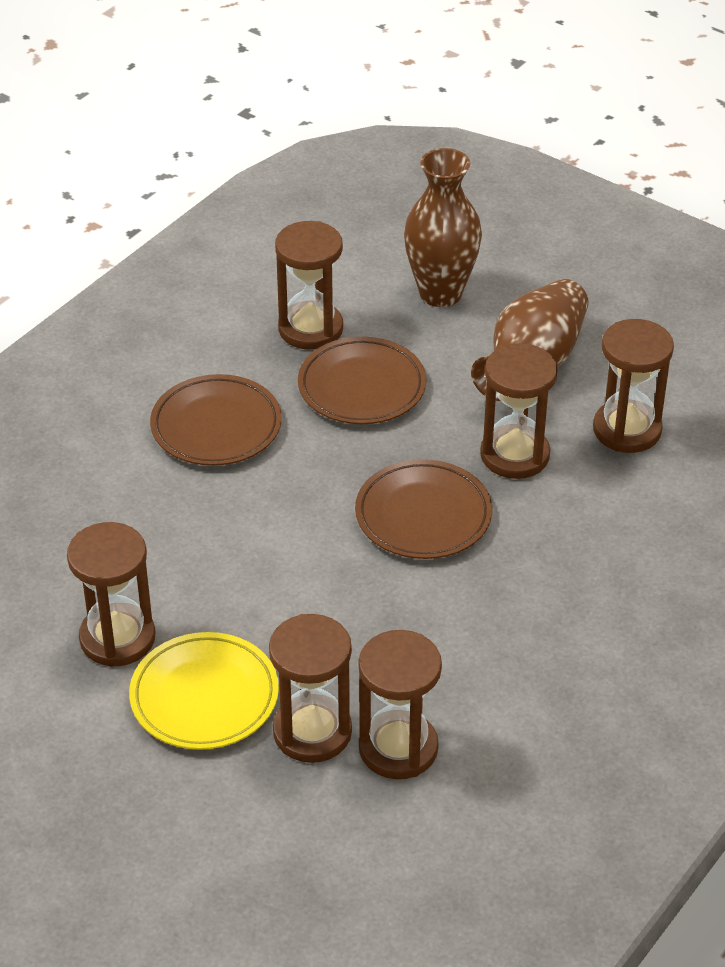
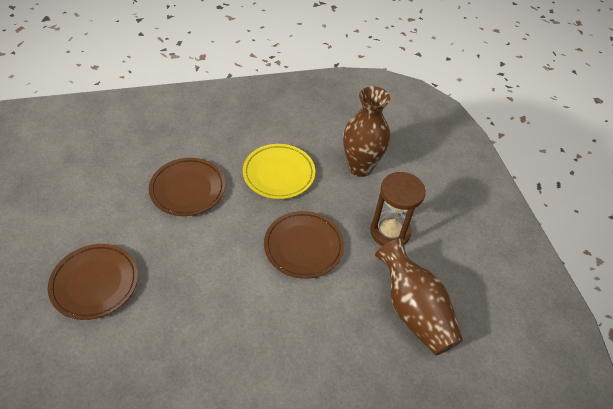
brown hourglass: [67,522,155,667] [269,614,352,763] [275,221,343,350] [359,630,442,779] [480,343,558,479] [593,319,674,453] = 6 -> [370,172,426,246] = 1

